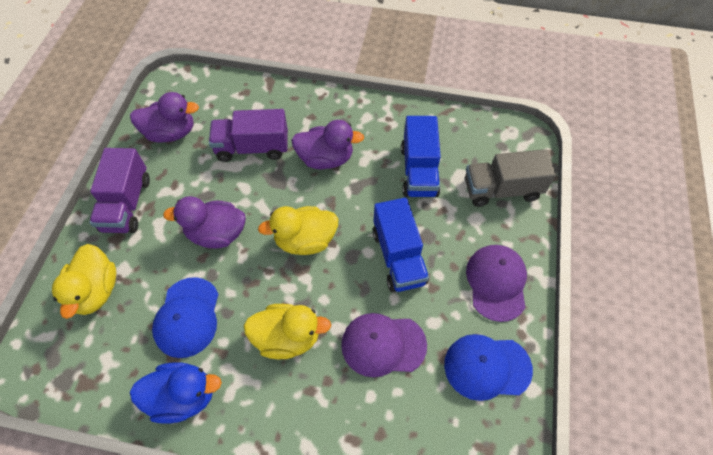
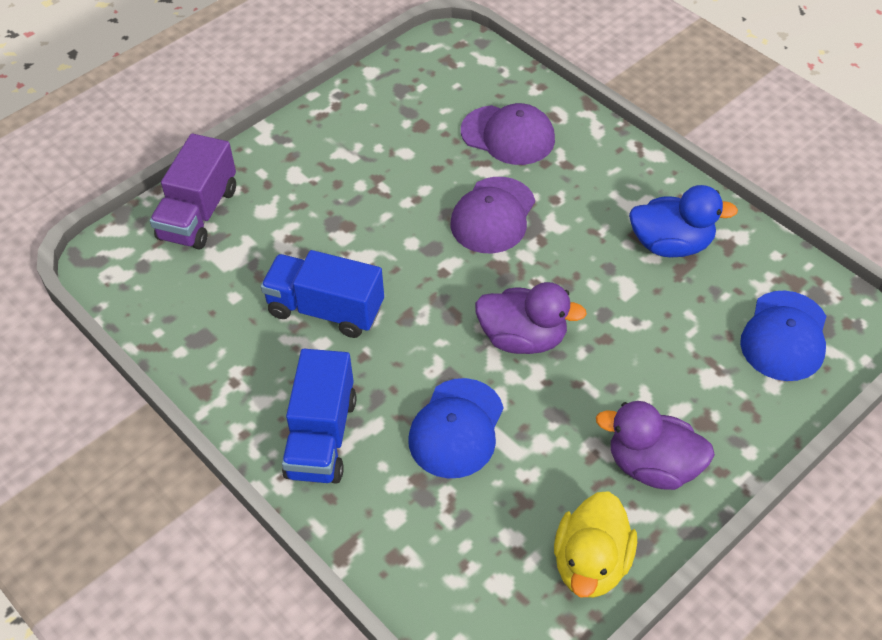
grey truck: [465,149,556,207] = 1 -> none = 0
purple duck: [130,92,199,143] [163,196,246,249] [291,120,364,169] = 3 -> [475,282,587,354] [596,401,715,490] = 2
purple truck: [90,148,150,233] [209,109,288,162] = 2 -> [150,134,236,249] = 1
yellow duck: [52,244,116,319] [244,304,331,359] [258,206,338,255] = 3 -> [554,491,637,598] = 1

